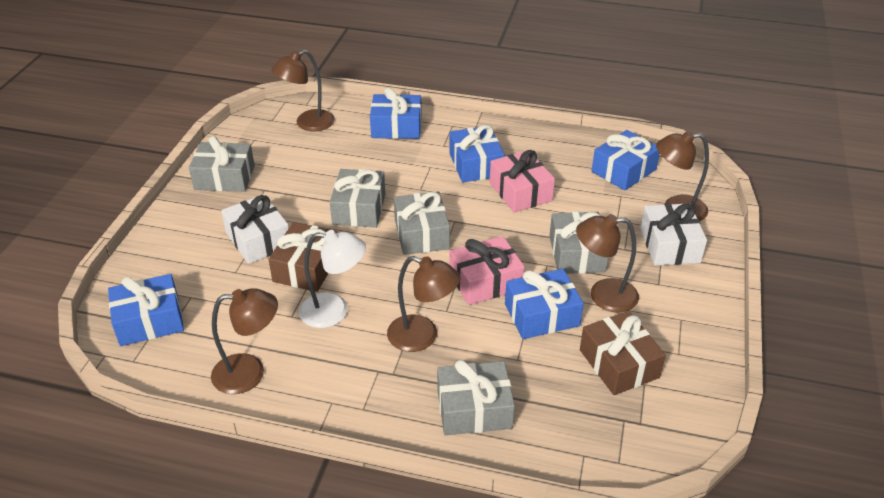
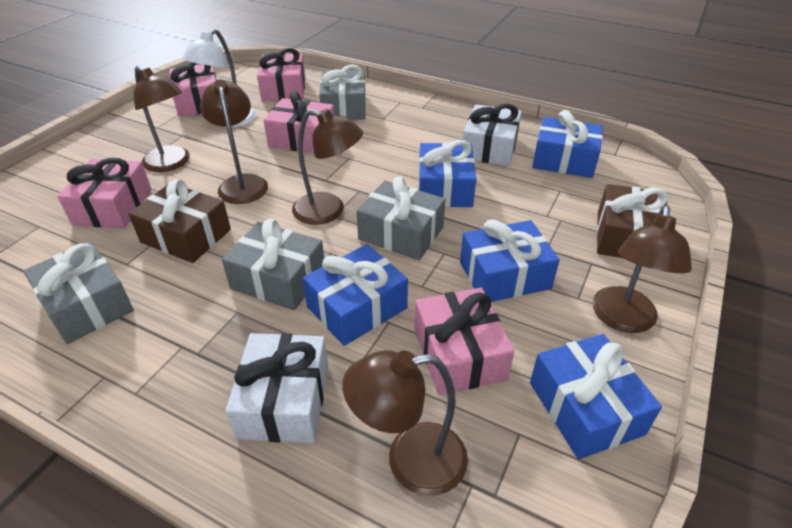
grey gift: [189,136,255,192] [330,169,385,228] [394,191,450,255] [437,360,515,436] [549,212,609,274] = 5 -> [23,242,134,344] [222,219,324,310] [319,65,366,120] [356,177,446,260] = 4
pink gift: [449,236,525,305] [490,150,555,213] = 2 -> [57,157,152,228] [169,62,217,116] [257,48,305,101] [263,91,335,153] [415,288,514,395] = 5

